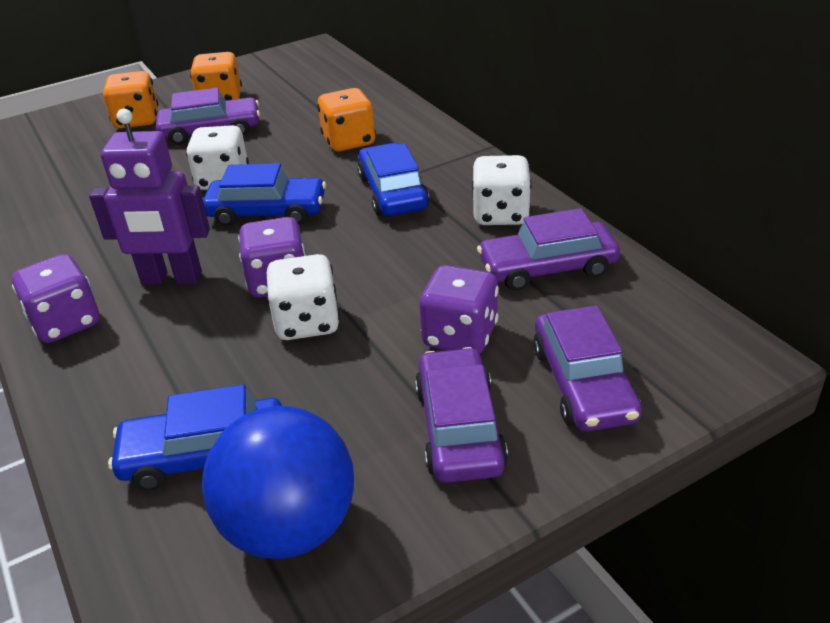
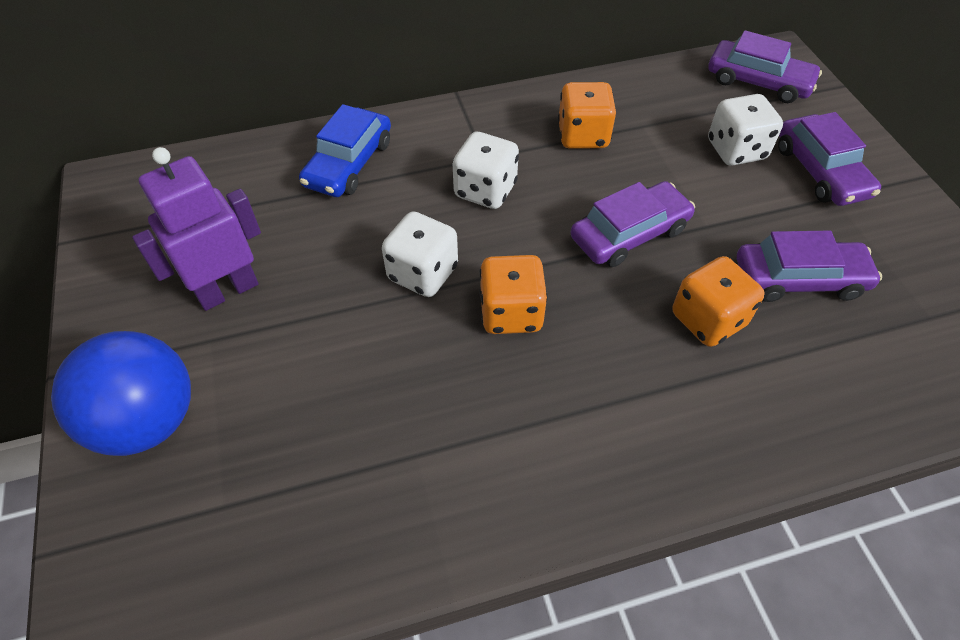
blue car: [108,384,282,491] [203,163,326,226] [357,143,429,216] = 3 -> [299,104,391,197] = 1
purple dice: [12,254,99,343] [238,217,305,297] [419,265,499,353] = 3 -> none = 0

